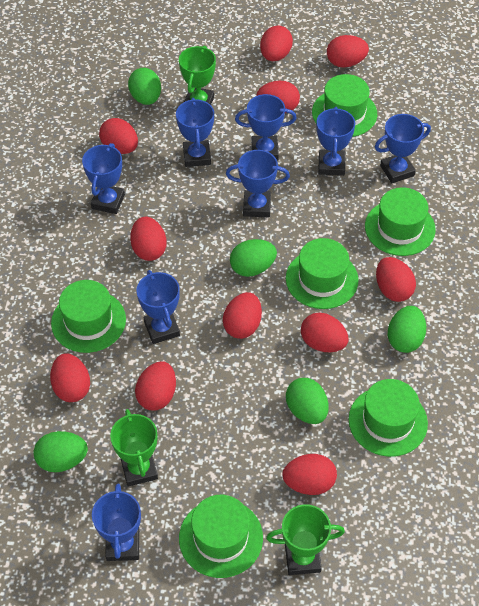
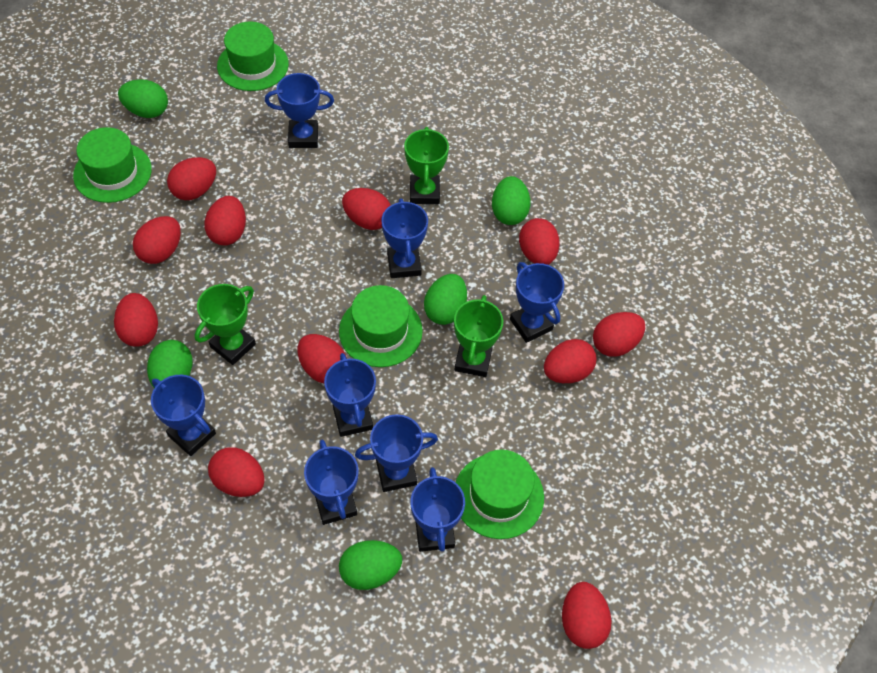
green hat: [51,280,126,353] [179,495,263,578] [286,238,359,309] [312,74,377,137] [349,379,428,457] [365,187,436,256] = 6 -> [73,127,152,203] [217,21,289,91] [339,285,423,367] [455,450,544,539] = 4

